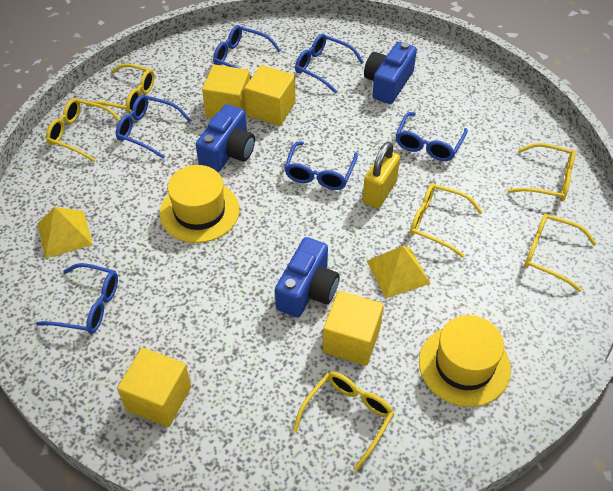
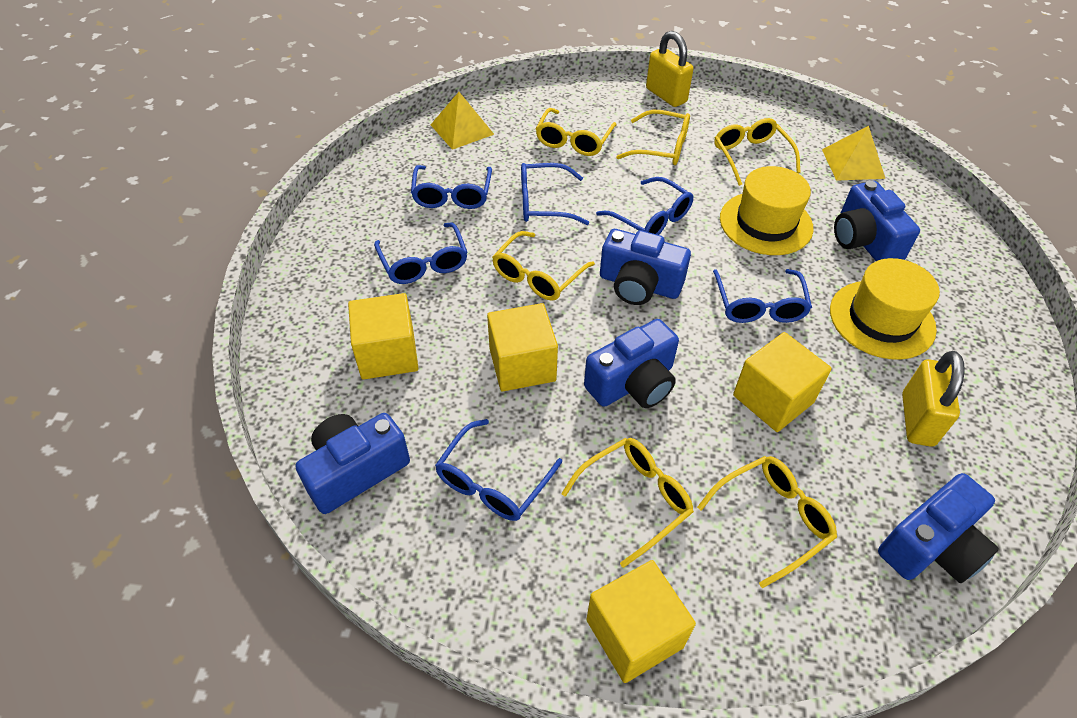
blue camera: [196,104,255,172] [275,237,340,317] [364,42,417,104] = 3 -> [296,413,410,514] [584,319,679,408] [600,229,691,305] [834,180,920,261] [878,473,999,583] = 5
yellow padlock: [363,142,400,209] = 1 -> [646,31,694,107] [902,351,965,447] = 2

